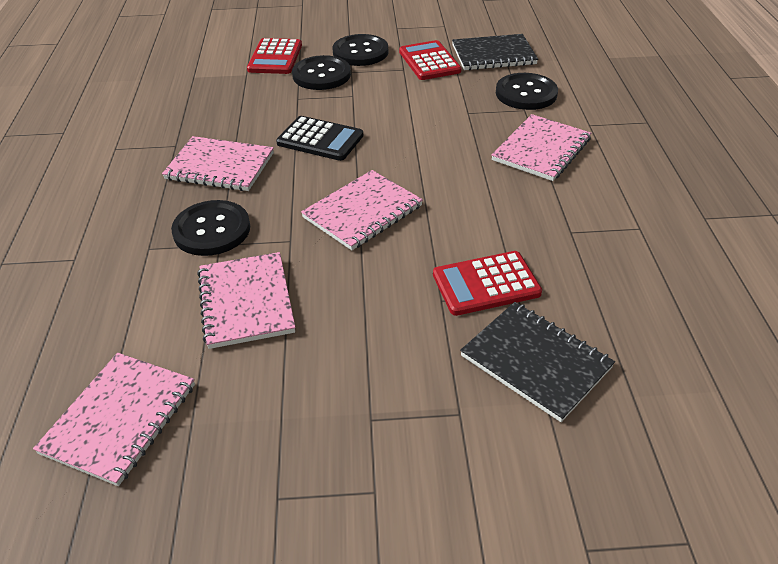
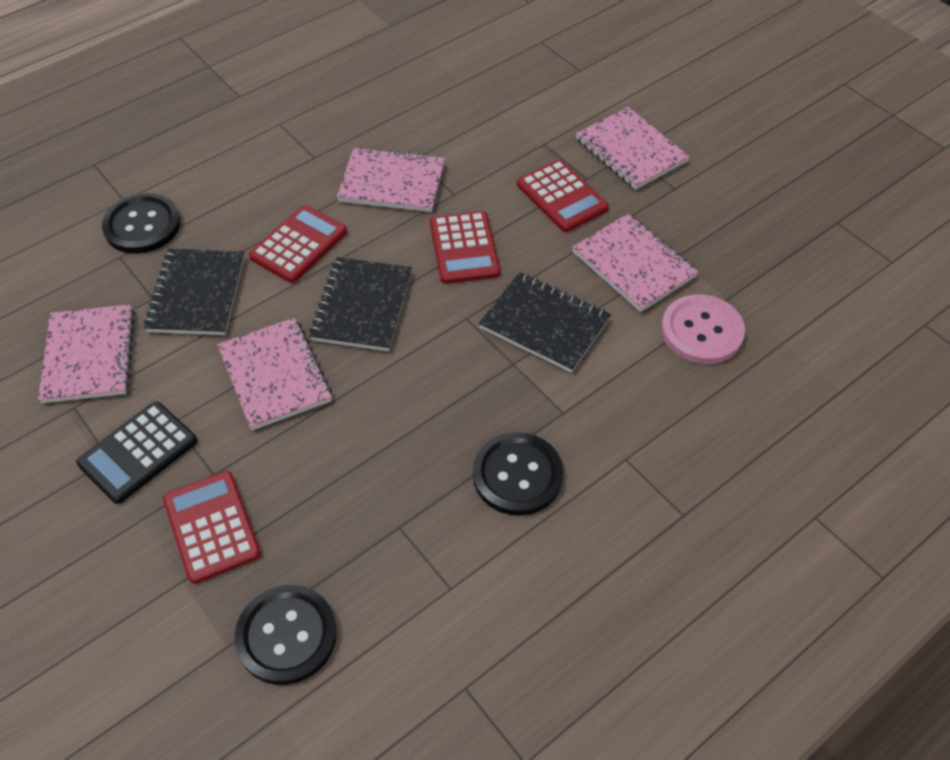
black button: [171,200,250,256] [292,55,351,90] [333,34,388,66] [496,73,558,110] = 4 -> [102,193,181,254] [234,585,337,685] [473,432,563,516] = 3
black notebook: [452,34,538,70] [460,302,615,422] = 2 -> [144,249,244,335] [309,257,412,351] [479,272,611,373] = 3
pink button: none = 0 -> [661,294,745,364] = 1
red calculator: [247,38,302,74] [399,40,462,80] [433,251,542,316] = 3 -> [163,471,261,584] [249,205,347,283] [430,211,500,284] [517,159,609,232] = 4

